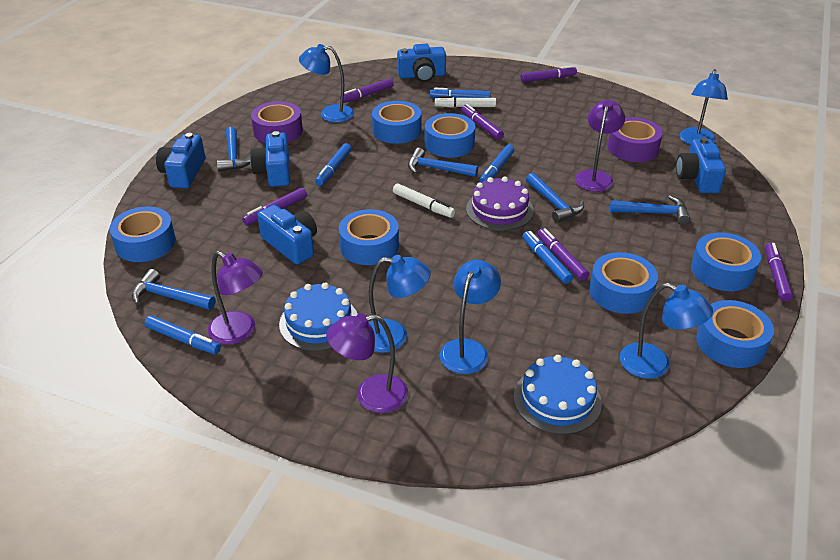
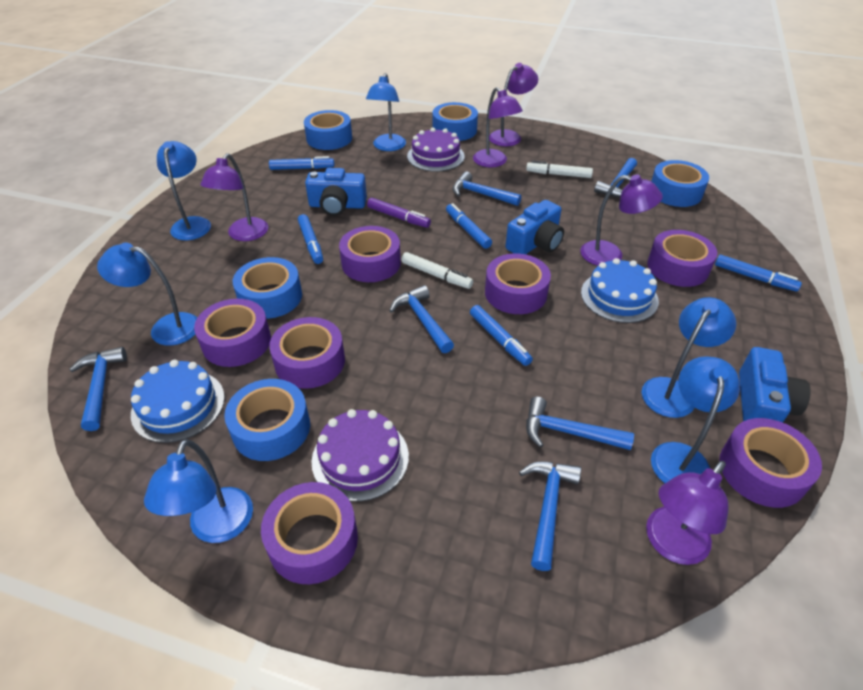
blue camera: [156,133,205,188] [250,131,290,187] [257,205,317,264] [397,44,446,82] [676,137,726,193] = 5 -> [305,168,367,216] [505,200,564,254] [739,347,811,422] = 3
blue hammer: [132,269,216,310] [217,127,250,172] [408,148,478,177] [526,173,584,223] [610,195,690,225] = 5 -> [69,347,127,431] [390,285,454,353] [453,171,521,206] [519,461,581,571] [526,397,634,450] [594,158,637,197] = 6
blue lamp: [299,44,354,123] [369,255,431,353] [440,260,501,374] [620,283,713,379] [680,69,728,145] = 5 -> [97,243,197,346] [144,439,253,543] [157,141,211,240] [366,73,406,151] [642,297,736,418] [651,356,740,483] = 6
blue tape: [109,207,176,262] [339,209,399,265] [372,101,421,144] [425,113,475,158] [589,252,658,314] [691,232,761,291] [696,300,774,368] = 7 -> [224,379,310,461] [233,257,302,319] [304,110,352,150] [432,102,478,141] [651,160,709,207] = 5
purple cake: [466,177,534,231] = 1 -> [311,409,409,502] [407,128,465,172] = 2
purple lamp: [208,251,263,345] [326,313,408,413] [575,100,625,192] = 3 -> [200,153,268,241] [473,87,523,168] [489,63,538,146] [580,175,663,266] [646,461,729,565] = 5
purple marker: [242,188,307,226] [340,78,394,103] [461,104,504,140] [520,66,577,82] [537,228,589,281] [765,243,793,302] = 6 -> [367,198,431,228] = 1
purple tape: [251,101,303,143] [607,117,663,162] = 2 -> [194,299,271,367] [261,482,358,584] [269,317,345,389] [339,226,401,282] [485,253,551,314] [647,230,717,287] [719,418,822,508] = 7

